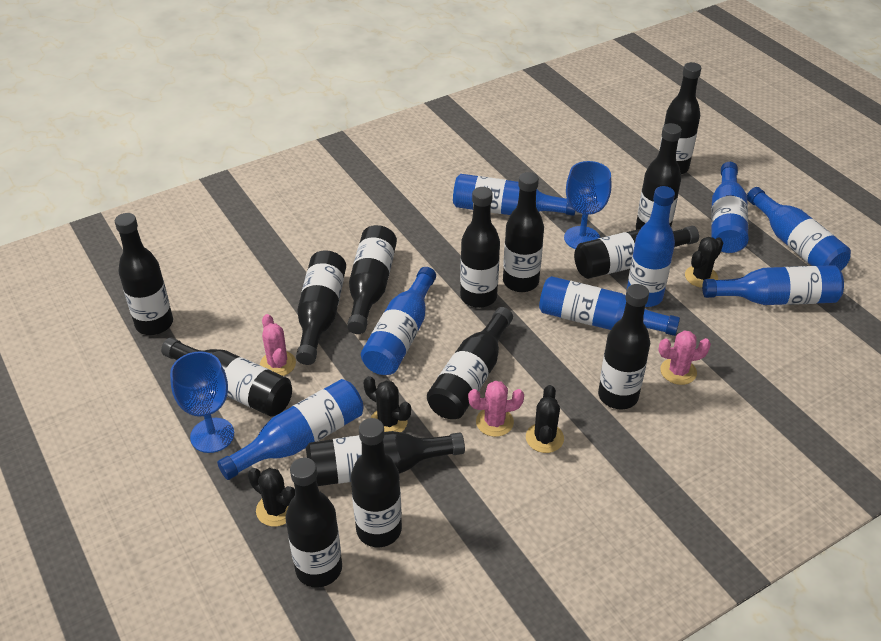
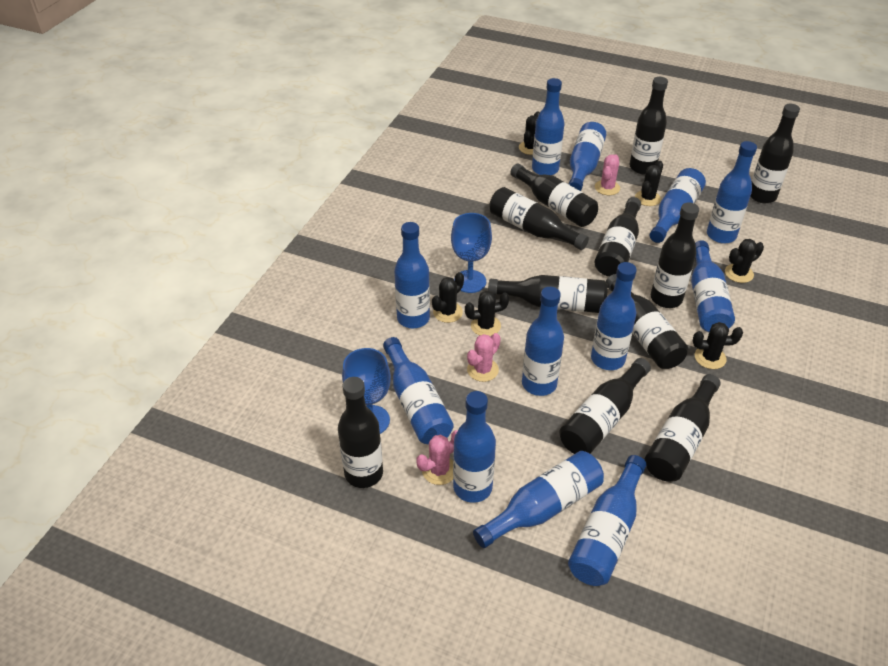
black bottle: [115,213,173,335] [161,337,292,417] [285,458,342,588] [296,250,346,365] [306,431,465,486] [347,225,397,334] [351,418,402,547] [427,307,513,419] [460,187,500,308] [503,172,544,292] [574,226,699,279] [598,284,650,409] [636,123,682,230] [659,62,701,174] = 14 -> [338,377,383,488] [488,275,608,313] [489,187,589,250] [510,163,598,227] [559,358,651,454] [595,197,641,277] [606,274,688,369] [629,77,668,174] [644,374,721,481] [651,203,699,308] [750,104,800,203] = 11
black cactus: [248,468,295,527] [364,376,411,432] [526,385,564,453] [685,237,723,288] = 4 -> [432,272,464,323] [465,291,509,336] [519,111,540,155] [635,161,663,206] [693,322,743,369] [725,239,764,283] = 6
blue bottle: [217,379,364,480] [361,267,436,375] [453,174,575,216] [539,276,680,336] [627,186,675,307] [702,265,844,305] [711,162,748,253] [747,187,851,271] = 8 -> [383,337,453,444] [394,222,430,328] [453,391,496,503] [473,451,604,548] [522,287,564,396] [532,78,564,175] [568,455,646,586] [569,122,606,191] [591,262,637,370] [650,168,706,243] [691,240,735,332] [707,141,757,244] = 12

